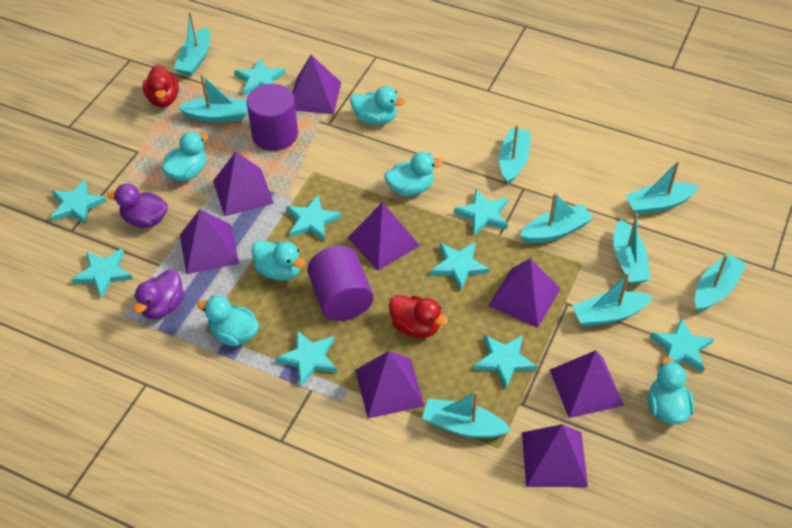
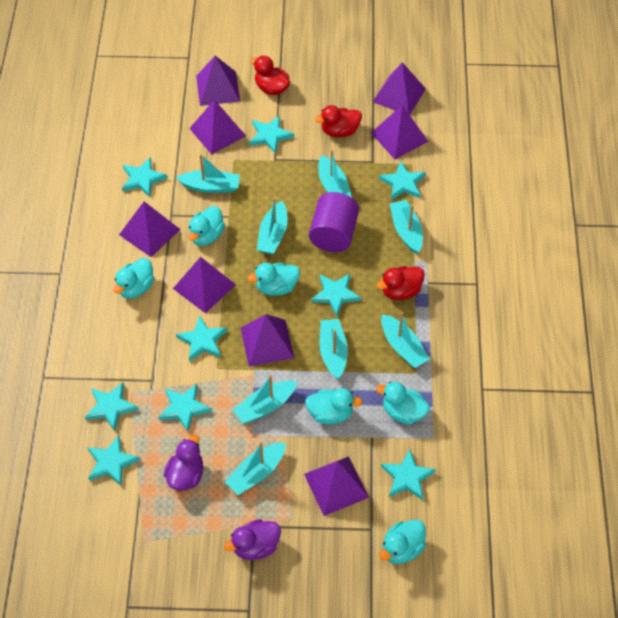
purple cylinder: [247,84,298,151] [307,246,374,321] = 2 -> [309,192,359,252] = 1
red duck: [143,65,179,107] [389,295,448,338] = 2 -> [250,56,290,95] [315,105,362,138] [377,266,425,300] = 3
turquoise boat: [174,12,210,76] [178,74,247,122] [422,391,511,438] [499,125,530,185] [520,193,593,243] [572,273,653,326] [613,213,650,284] [625,161,699,214] [695,253,747,312] = 9 -> [176,154,240,193] [225,442,286,495] [233,375,297,424] [257,198,288,254] [318,150,352,198] [319,319,348,379] [381,312,430,368] [390,200,423,254] = 8

